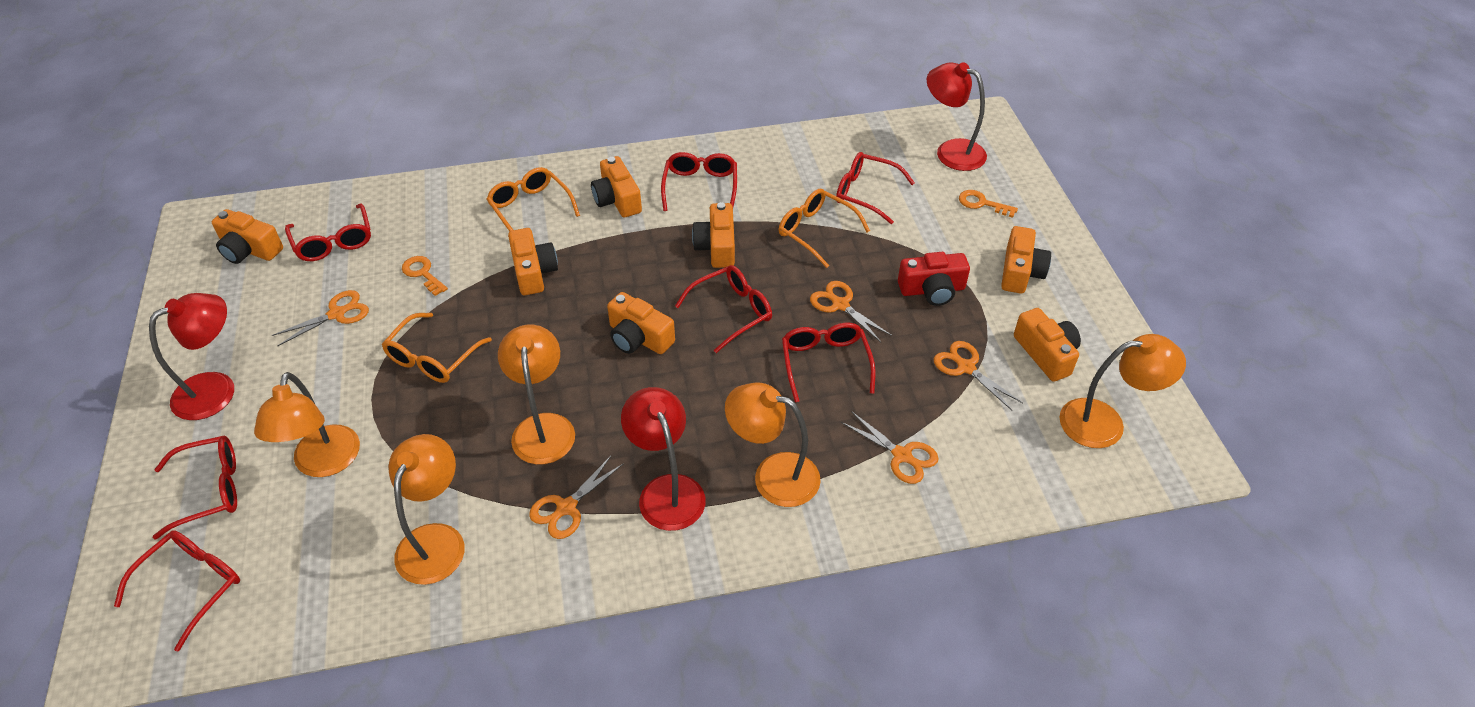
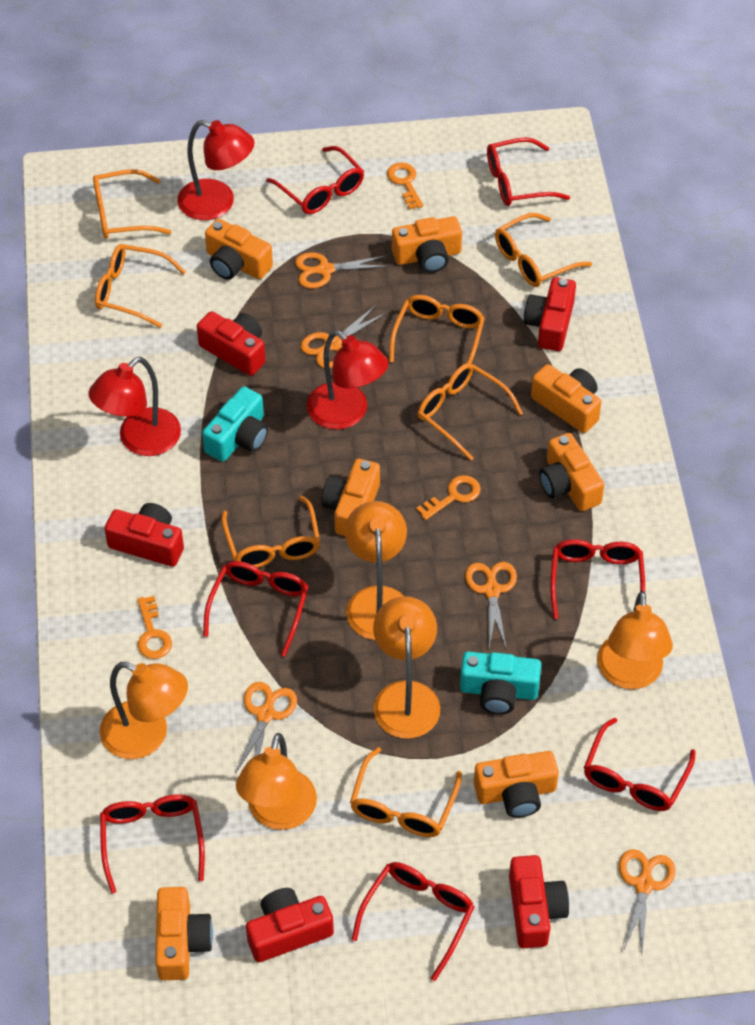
orange glasses: [382,313,492,383] [487,167,580,231] [779,189,870,268] = 3 -> [93,169,171,239] [95,244,186,328] [221,496,320,568] [350,747,462,837] [389,295,485,363] [418,363,523,461] [495,213,592,287] = 7
orange key: [402,256,448,296] [959,190,1018,218] = 2 -> [138,596,172,659] [387,162,423,210] [416,475,481,520] = 3
red camera: [898,252,970,306] = 1 -> [104,503,184,567] [197,311,266,376] [246,888,334,962] [509,855,569,948] [524,277,576,351] = 5
turquoise camera: none = 0 -> [202,386,268,462] [460,651,541,715] = 2

